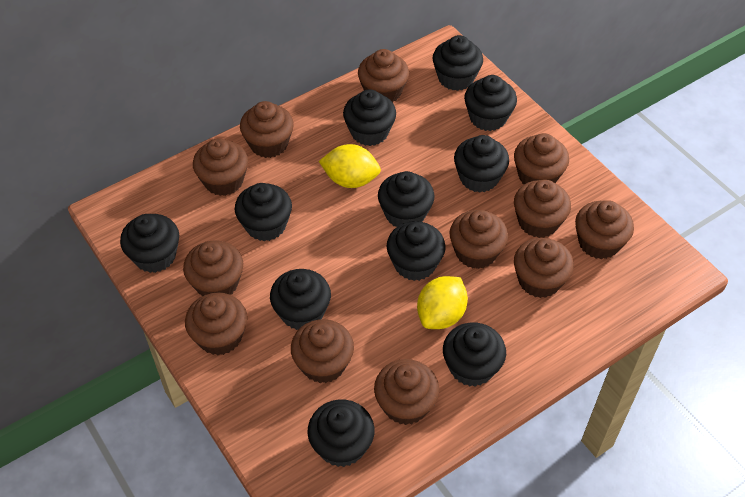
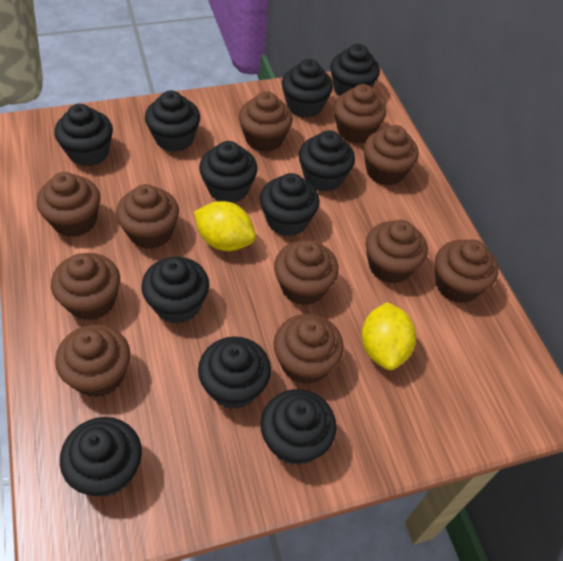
brown cupcake: [183,241,243,296] [185,293,247,355] [193,138,248,196] [240,101,294,158] [291,319,354,383] [358,49,409,102] [374,359,439,425] [449,210,508,269] [514,133,569,184] [514,179,571,238] [514,238,574,298] [575,200,634,259] = 12 -> [36,172,100,237] [51,253,120,320] [55,324,130,397] [116,184,179,249] [239,91,293,152] [274,240,339,305] [274,314,344,384] [334,84,386,144] [363,125,419,186] [365,220,428,284] [435,239,498,303] = 11

